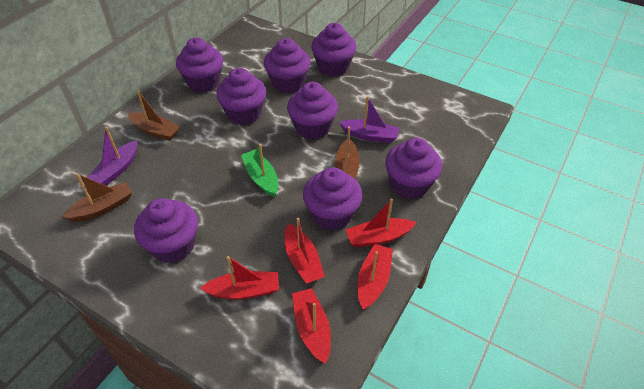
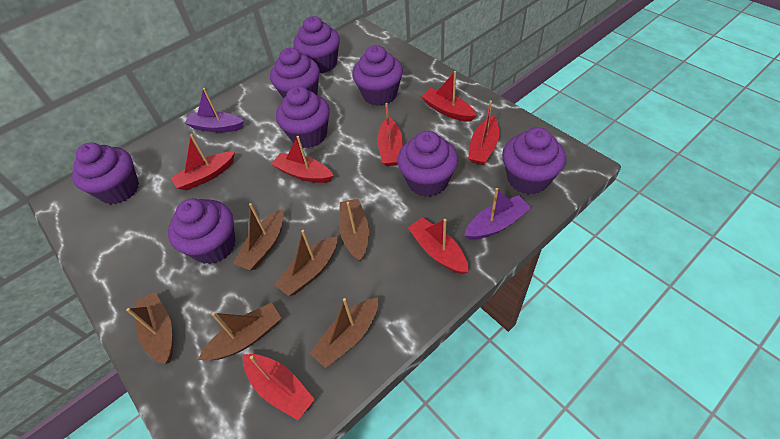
brown boat: [62,173,132,222] [127,90,180,141] [335,127,360,180] = 3 -> [126,292,173,364] [198,302,281,360] [233,203,284,270] [274,230,337,296] [310,298,378,368] [339,199,369,261] = 6
green boat: [241,144,278,197] = 1 -> none = 0
red boat: [200,256,279,300] [284,218,325,284] [292,288,331,364] [346,199,417,247] [357,244,393,309] = 5 -> [171,134,235,191] [243,354,315,420] [271,136,334,183] [377,103,403,166] [408,217,469,274] [421,71,477,122] [468,100,499,165] = 7

